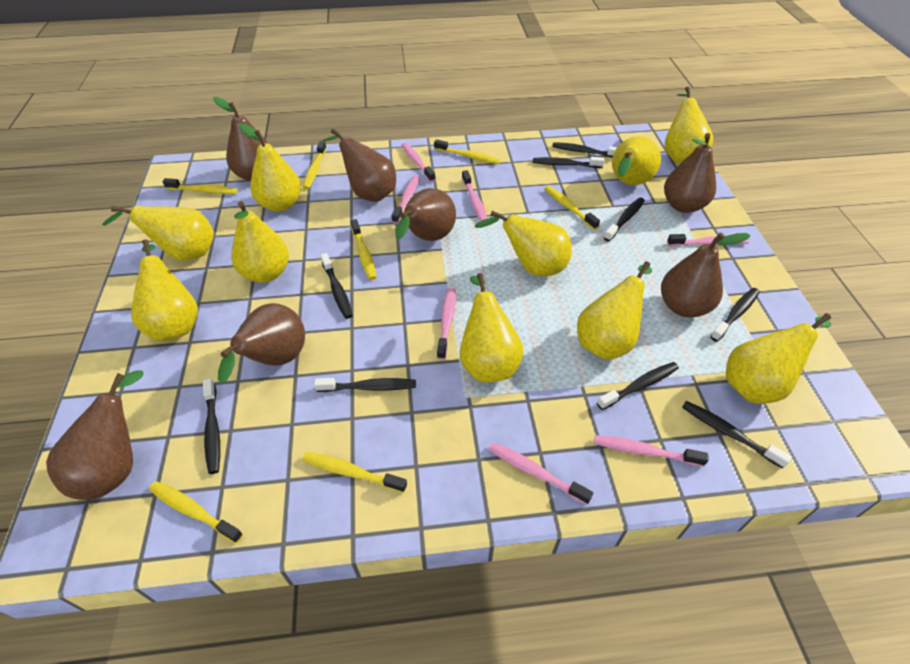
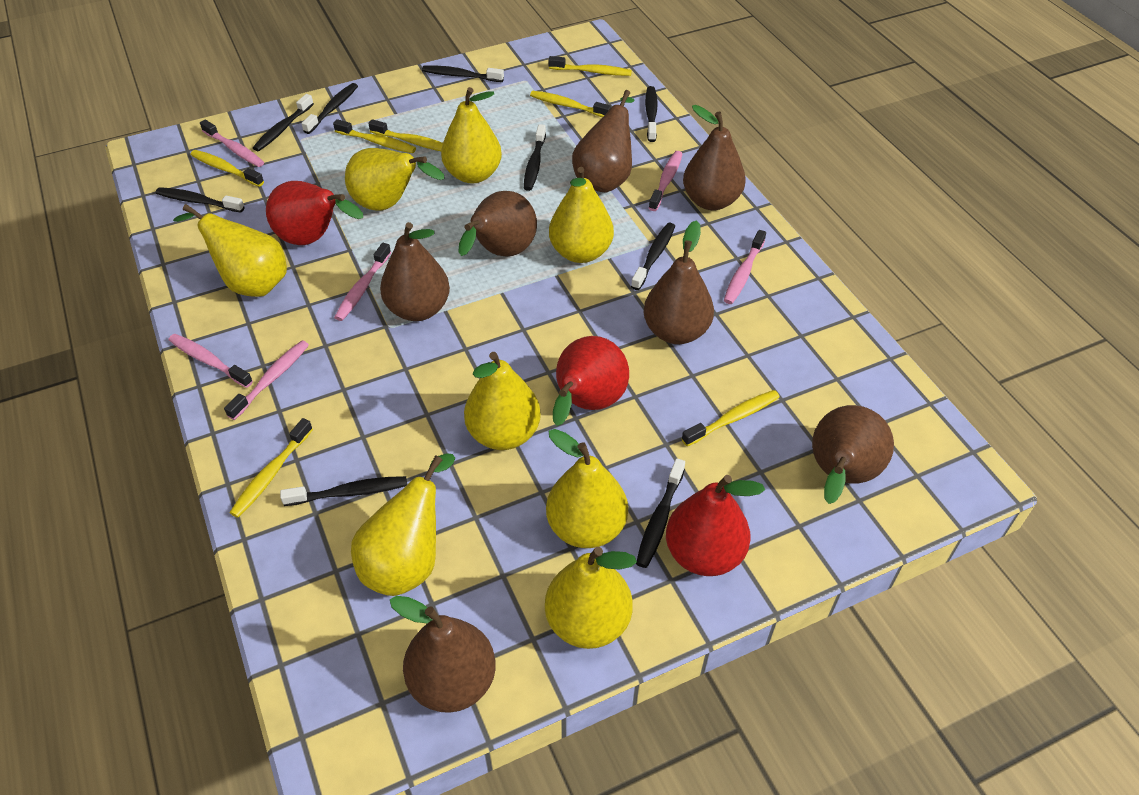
pink toothbrush: [392,175,420,224] [402,143,435,182] [437,288,456,360] [462,170,487,221] [488,442,593,505] [594,435,709,467] [667,234,749,246] = 7 -> [169,334,253,388] [200,119,264,167] [224,340,309,420] [334,243,391,321] [649,151,683,211] [724,230,766,304] = 6
red pear: none = 0 -> [266,181,363,245] [553,336,629,426] [666,475,765,576] = 3
yellow pear: [102,206,214,261] [131,240,198,341] [231,201,289,283] [239,123,301,212] [459,273,524,382] [475,211,572,276] [577,261,652,360] [612,136,661,185] [665,87,713,164] [726,313,831,404] = 10 -> [173,204,287,297] [345,148,445,211] [351,453,455,596] [441,87,502,183] [464,352,541,450] [545,547,637,649] [546,429,628,548] [549,167,614,263] = 8

